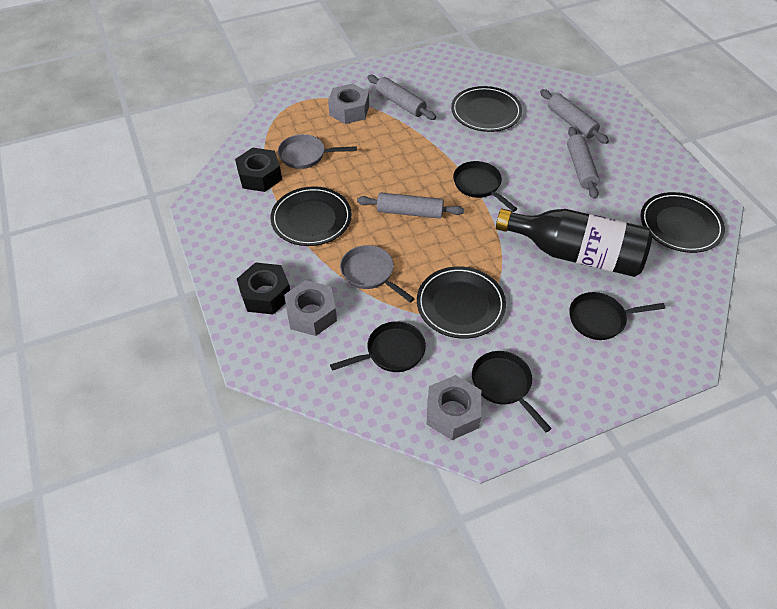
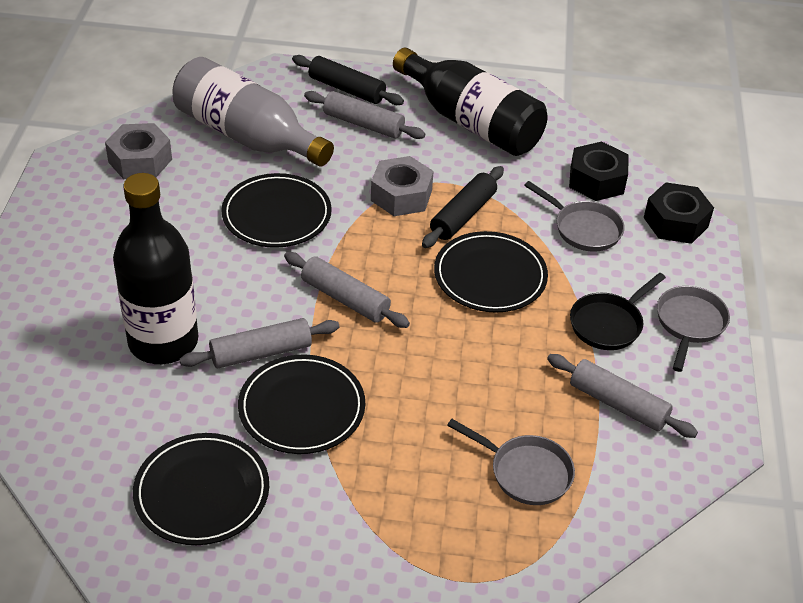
black bottle: [496,209,652,277] = 1 -> [113,173,198,364] [393,48,547,156] = 2
black pan: [330,321,426,372] [453,161,517,212] [472,351,552,432] [569,292,665,340] = 4 -> [570,273,666,350] = 1
black rolling pin: none = 0 -> [292,55,404,105] [422,166,504,248] = 2
grey bottle: none = 0 -> [172,57,334,166] = 1
grey nut: [284,280,337,336] [328,83,369,124] [426,375,481,440] = 3 -> [105,123,172,179] [371,156,434,216] = 2
grey pan: [278,134,357,169] [340,245,415,303] = 2 -> [447,419,575,505] [524,181,625,252] [657,286,730,372] = 3

